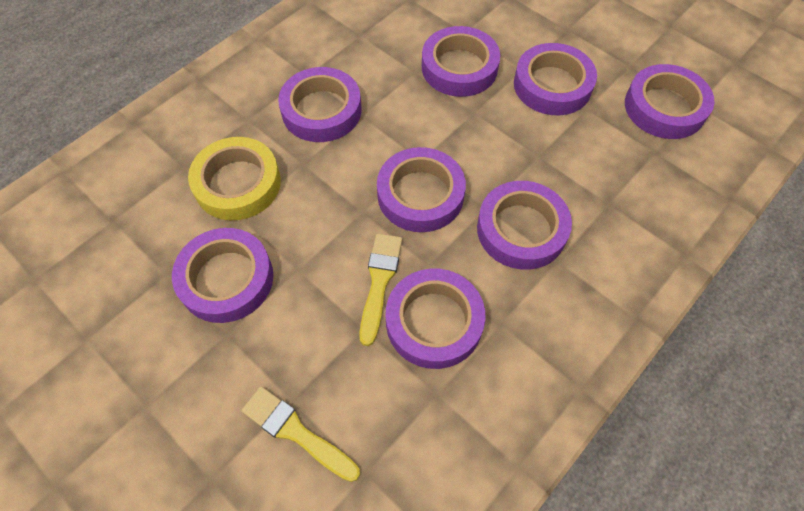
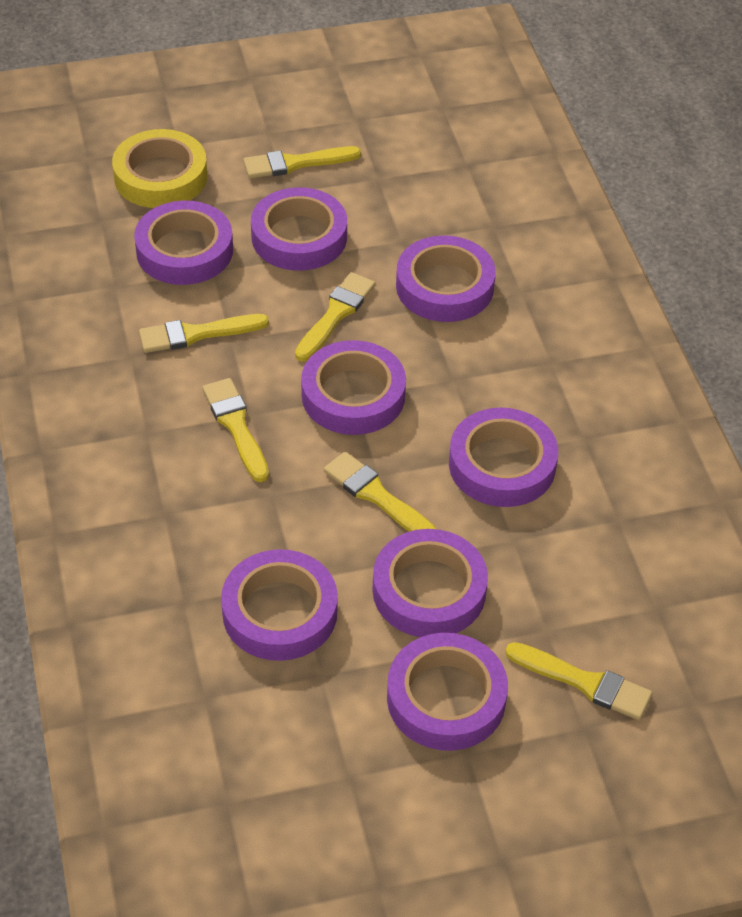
yellow brush: [242,387,360,482] [359,234,402,346] = 2 -> [139,314,269,353] [202,378,269,482] [243,146,361,179] [295,272,375,362] [324,452,436,532] [505,642,652,720] = 6

